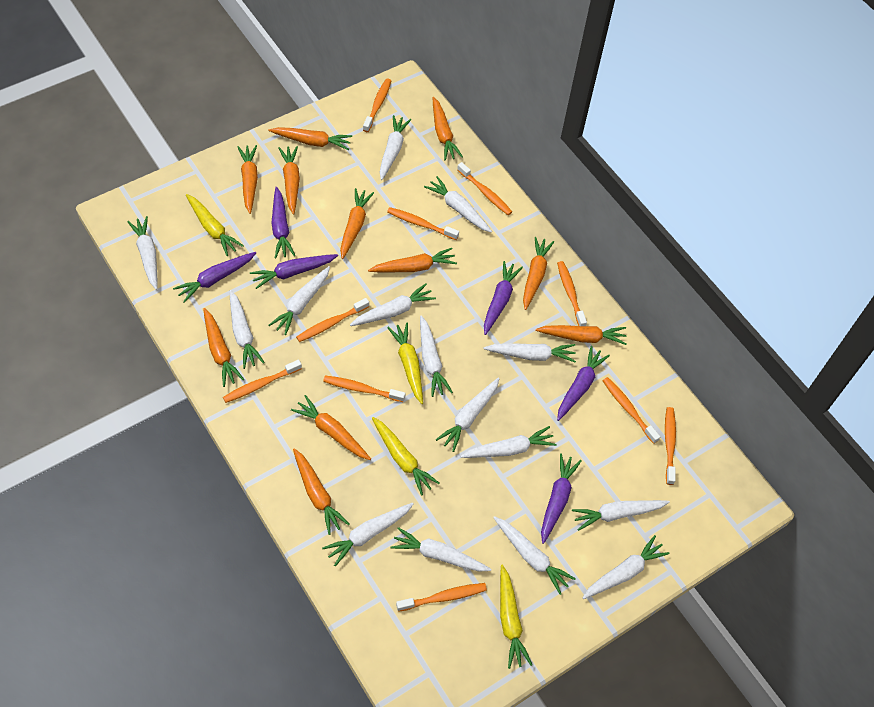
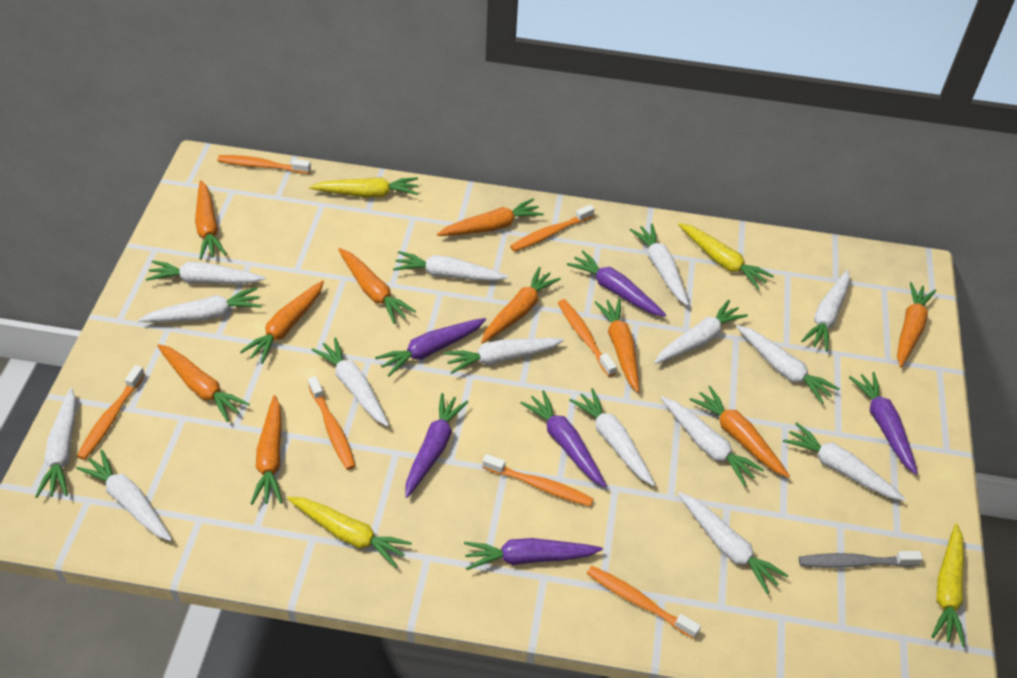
grey toothbrush: none = 0 -> [799,551,922,568] = 1
orange carrot: [203,308,244,387] [238,145,258,214] [269,127,352,150] [279,146,300,215] [291,395,371,460] [293,448,349,535] [340,188,374,259] [368,248,457,272] [433,97,463,161] [523,237,554,310] [535,325,627,345] = 11 -> [157,344,250,422] [195,180,227,260] [240,280,324,364] [250,395,283,505] [338,248,416,324] [437,198,544,236] [481,267,561,343] [594,298,639,392] [690,386,790,478] [897,282,936,367] = 10
orange toothbrush: [223,360,302,403] [296,298,369,342] [323,375,406,402] [363,79,391,132] [387,207,459,240] [396,583,487,612] [457,162,512,215] [557,261,587,326] [603,377,660,444] [665,407,676,485] = 10 -> [77,365,145,460] [217,155,311,174] [308,376,356,470] [482,454,594,507] [510,205,595,252] [558,299,617,377] [587,566,701,639] = 7

